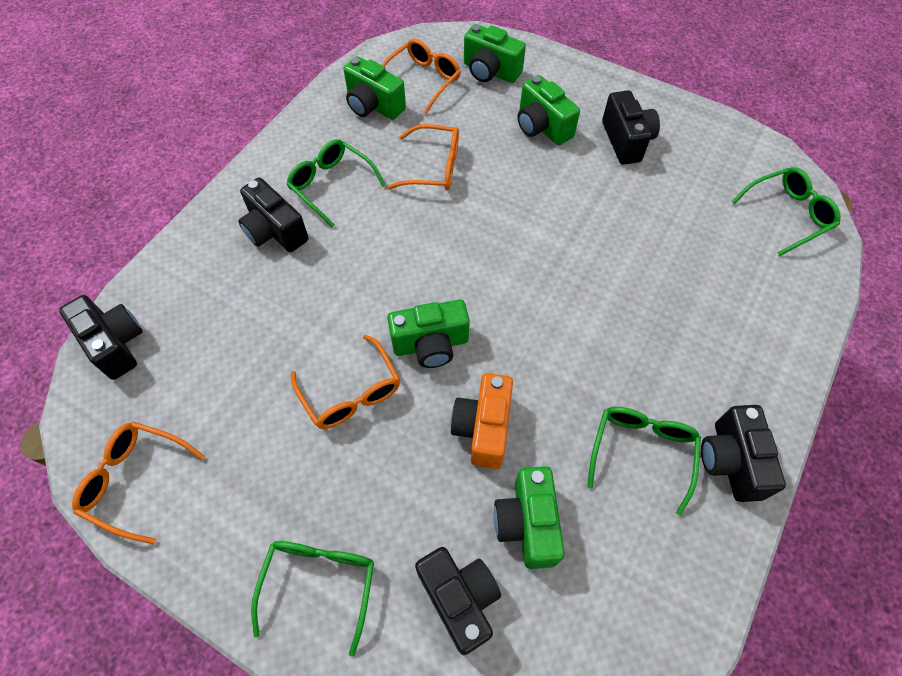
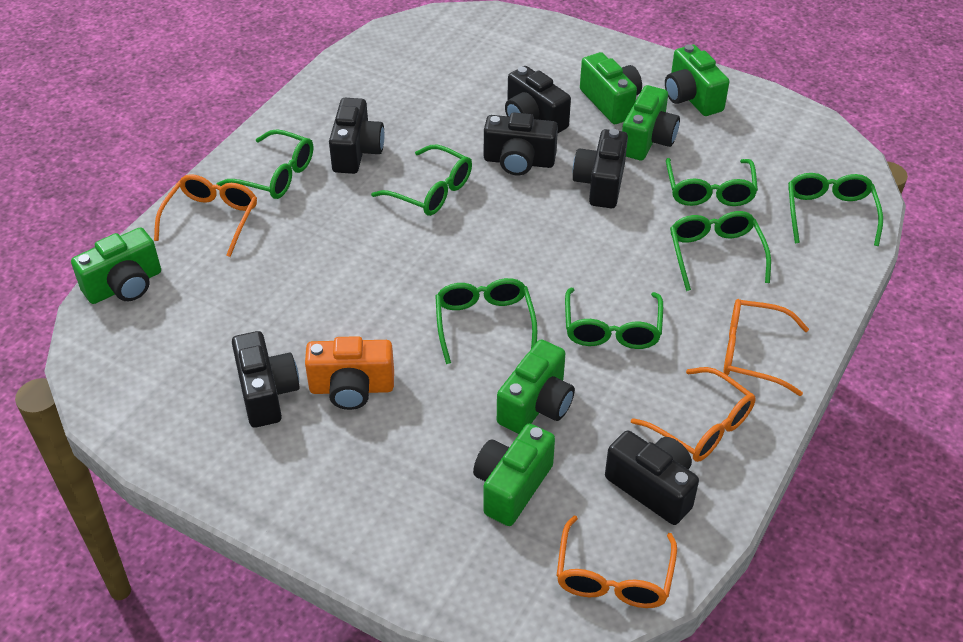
black camera: [59,295,143,380] [238,177,308,252] [415,547,501,655] [602,90,660,165] [701,405,786,502] = 5 -> [232,331,300,428] [329,98,385,174] [484,112,558,175] [505,66,571,134] [573,129,628,208] [605,430,699,525] = 6
green camera: [343,56,406,120] [387,300,470,368] [464,24,526,83] [494,466,565,569] [518,75,580,145] = 5 -> [71,227,161,304] [473,424,555,526] [497,339,575,434] [580,52,642,124] [622,85,680,161] [665,44,729,116] = 6
green glasses: [251,541,374,657] [286,139,386,228] [587,407,701,515] [732,167,841,256] = 4 -> [217,129,313,199] [371,145,472,216] [435,278,537,364] [565,288,663,349] [666,158,758,206] [670,211,771,291] [788,173,883,246] = 7

